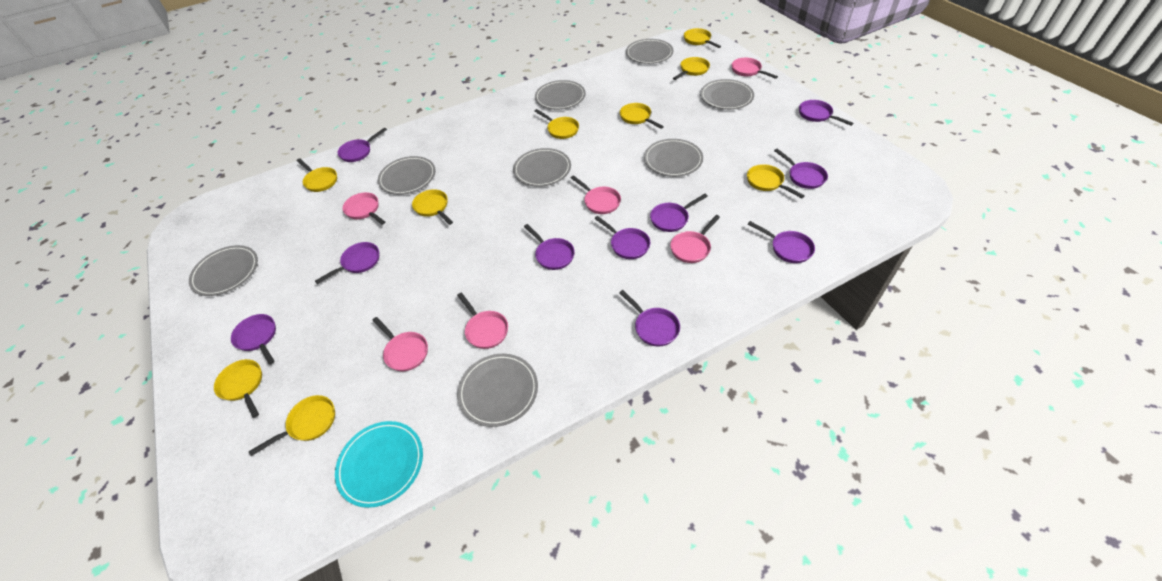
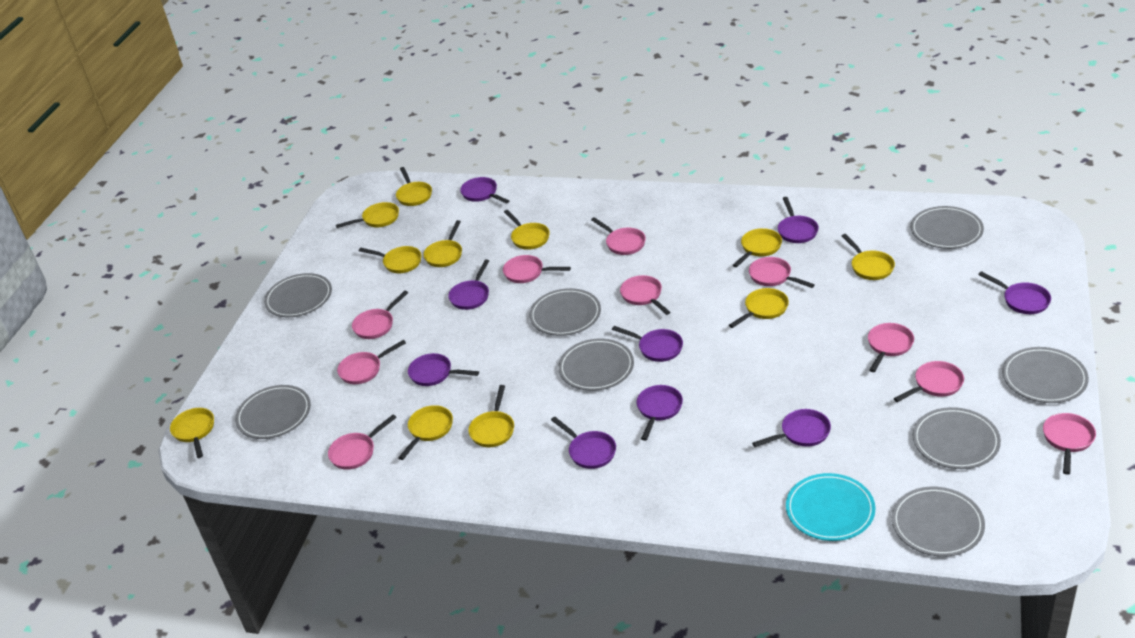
pink pan: [342,192,385,225] [372,317,428,371] [457,292,508,349] [571,175,621,214] [670,215,720,263] [732,58,778,79] = 6 -> [328,414,397,470] [337,340,406,384] [352,291,408,339] [503,255,571,283] [591,217,646,255] [620,275,671,315] [749,257,815,288] [868,323,914,372] [894,361,964,402] [1043,413,1096,475] = 10
purple pan: [231,314,276,365] [315,242,379,284] [338,128,387,162] [524,224,575,270] [594,216,650,259] [619,290,680,347] [650,194,708,232] [748,221,815,263] [774,149,828,189] [799,100,854,126] = 10 -> [408,353,479,386] [448,259,489,310] [460,177,509,204] [551,417,616,469] [612,326,683,362] [637,385,683,441] [752,409,831,447] [778,197,819,243] [978,271,1051,314] = 9
yellow pan: [214,359,262,418] [249,395,335,456] [297,158,337,192] [412,189,453,225] [535,109,579,139] [620,103,664,129] [673,57,710,80] [684,28,721,48] [747,164,805,198] = 9 -> [170,408,214,458] [336,202,399,228] [359,246,421,273] [396,167,432,206] [398,405,453,460] [423,220,462,267] [468,385,514,447] [504,210,550,250] [729,288,789,328] [733,228,782,267] [842,234,895,280] = 11

